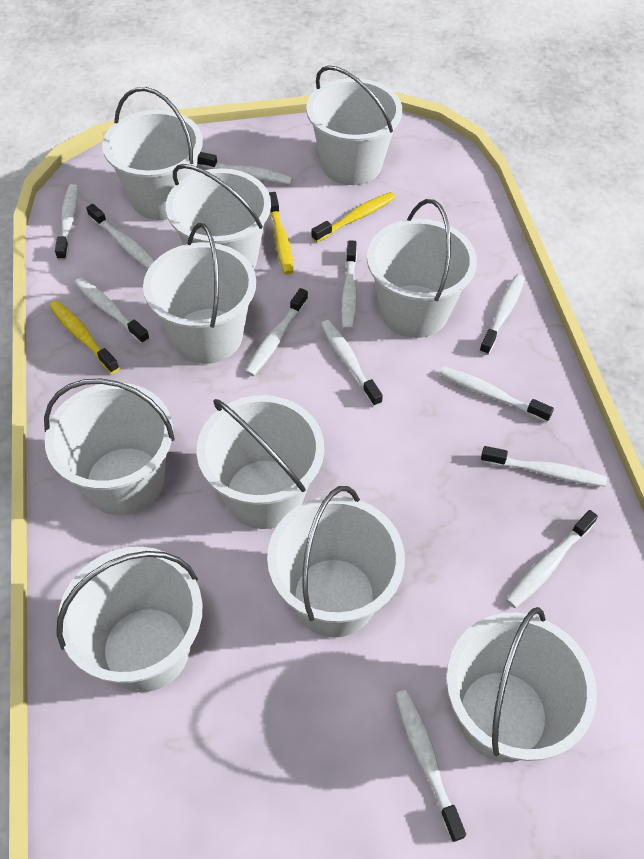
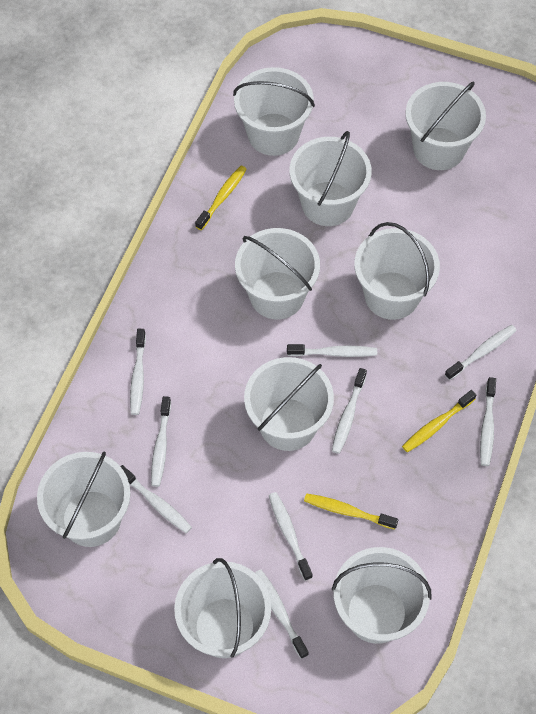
white bucket: [44,378,175,516] [56,547,203,692] [102,87,203,220] [143,223,256,364] [166,164,271,269] [197,395,324,529] [267,486,405,638] [306,66,402,185] [367,199,477,338] [446,607,597,762] = 10 -> [37,452,130,547] [174,558,271,658] [233,67,315,156] [235,228,320,319] [244,357,334,451] [290,131,372,226] [332,547,431,644] [354,222,440,320] [405,82,486,170] = 9
white toothbrush: [55,184,78,261] [74,277,150,344] [86,204,154,269] [197,152,293,185] [245,288,308,376] [320,320,383,407] [341,240,357,330] [395,690,466,842] [439,367,554,422] [479,274,525,355] [481,446,607,486] [506,510,598,608] = 12 -> [121,465,192,534] [130,329,146,415] [151,396,171,487] [255,570,309,659] [269,492,313,581] [287,344,377,357] [332,368,367,454] [445,325,517,380] [480,377,496,466] = 9

